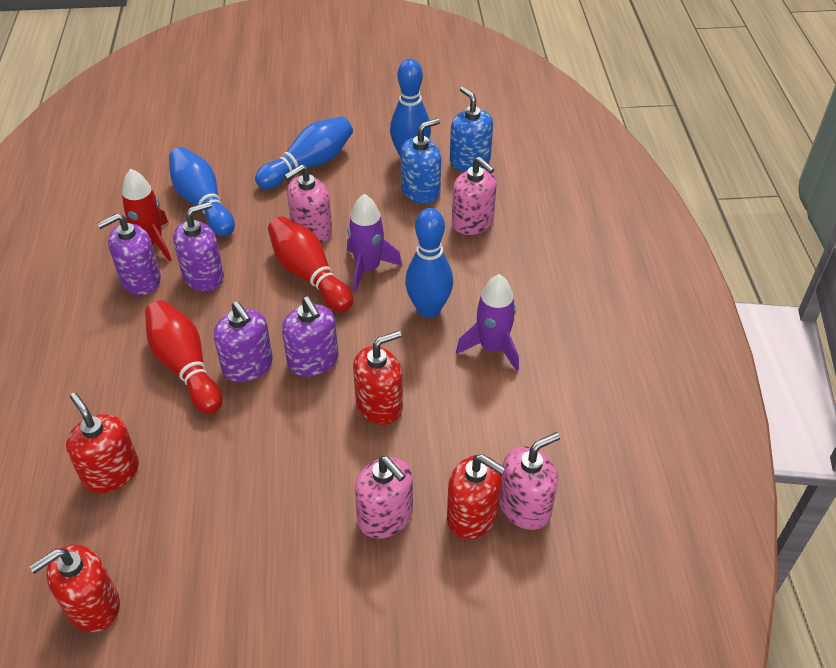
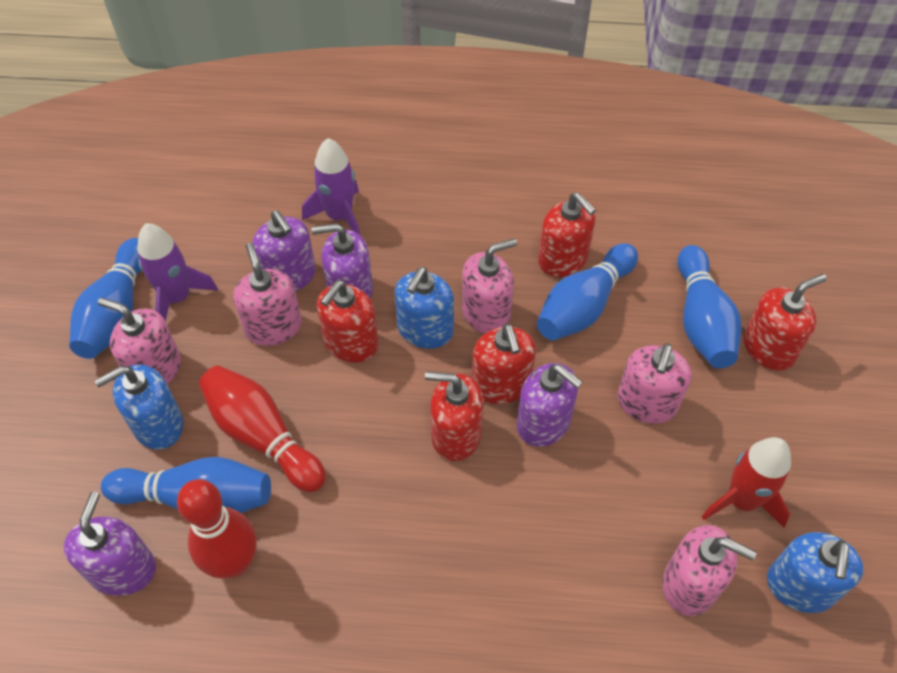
blue soap dispenser: [401,118,441,204] [450,86,493,172] = 2 -> [94,364,184,450] [395,267,454,349] [767,532,864,613] = 3
pink soap dispenser: [284,164,332,243] [355,456,413,539] [452,157,497,235] [499,432,560,530] = 4 -> [98,298,181,385] [233,242,302,346] [462,238,517,334] [617,344,692,424] [663,525,756,616] = 5
red soap dispenser: [30,545,120,632] [66,393,139,493] [353,331,403,425] [447,454,506,539] = 4 -> [317,280,379,363] [425,371,484,461] [472,324,536,404] [538,192,596,277] [744,274,827,371] = 5

